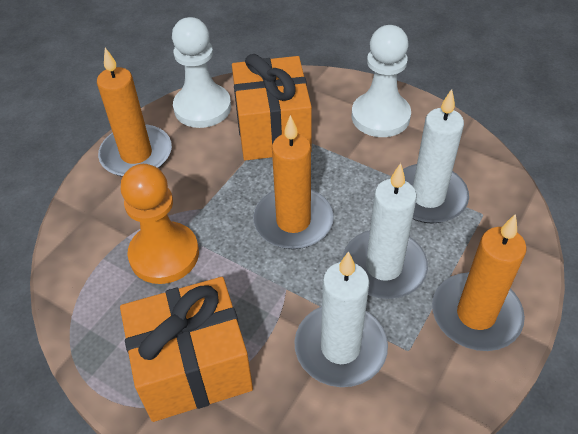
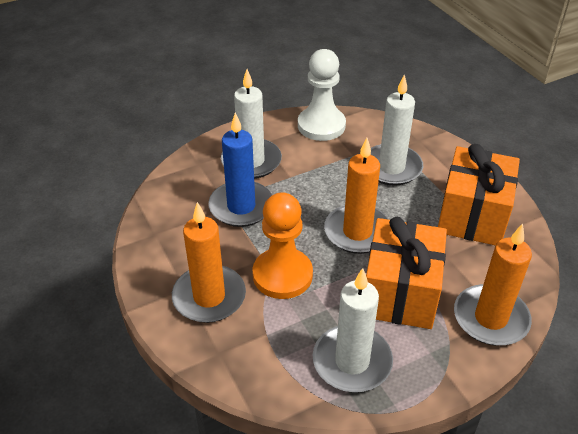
blue candle: none = 0 -> [208,113,272,227] = 1
white pawn: [172,17,231,128] [352,25,411,137] = 2 -> [298,49,346,141] = 1

